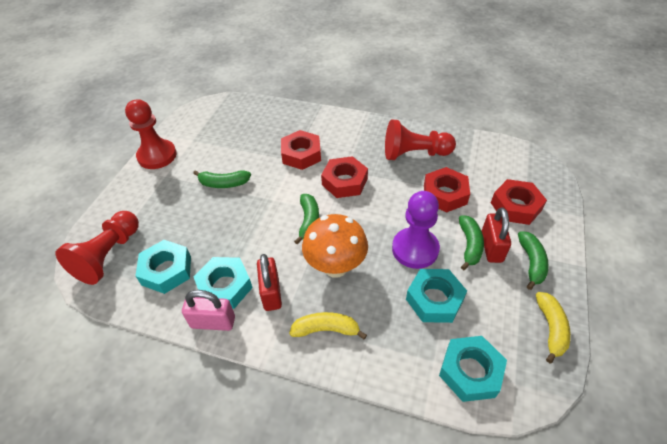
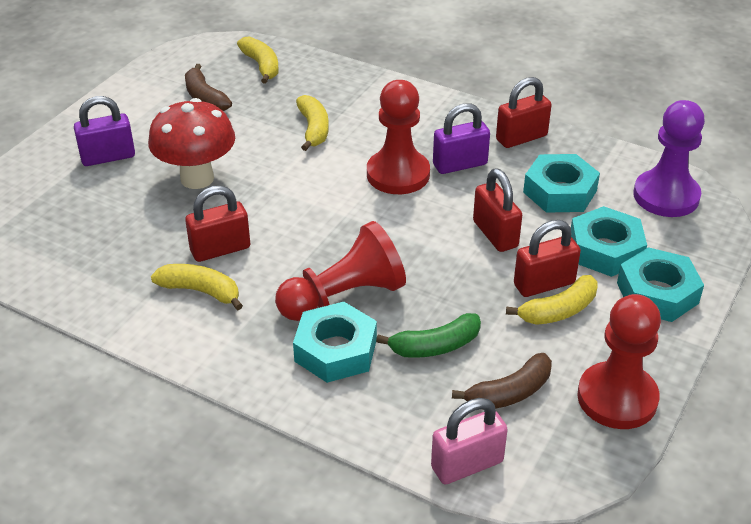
brown banana: none = 0 -> [185,64,232,111] [452,353,552,409] = 2
green banana: [193,170,251,188] [294,194,319,244] [459,215,484,270] [518,231,549,290] = 4 -> [376,313,481,358] = 1
orange mushroom: [302,214,368,278] = 1 -> none = 0
purple padlock: none = 0 -> [74,96,135,166] [433,103,490,174] = 2
red mushroom: none = 0 -> [148,98,235,189] = 1
red nut: [281,130,321,170] [321,156,368,198] [424,167,470,213] [491,179,547,225] = 4 -> none = 0
red padlock: [257,254,282,311] [482,208,511,263] = 2 -> [185,186,250,262] [473,169,522,252] [496,77,552,148] [514,220,581,297] = 4
yellow banana: [289,312,367,340] [536,292,571,363] = 2 -> [151,264,243,310] [237,37,279,84] [296,95,329,151] [506,275,597,325] = 4

